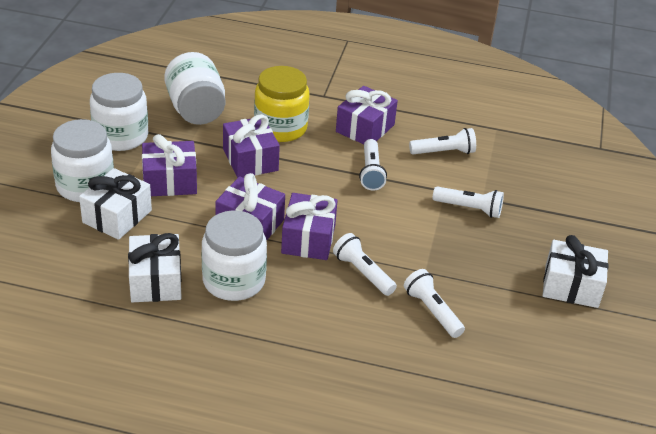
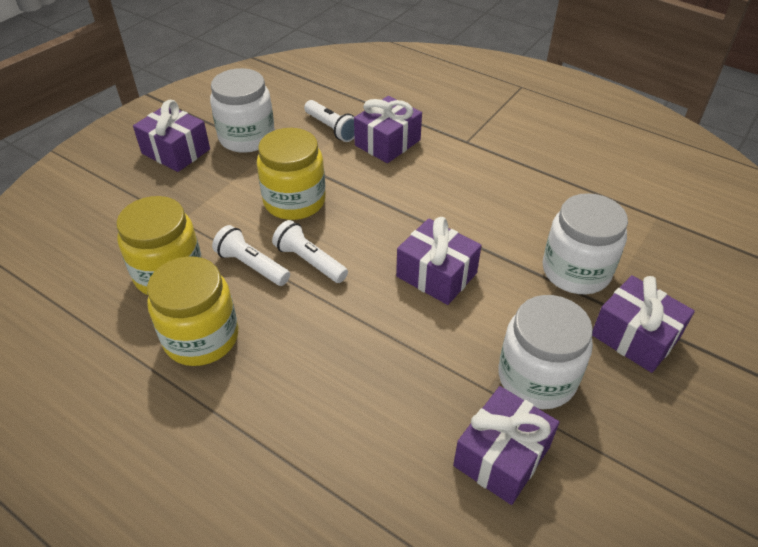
white flashlight: [333,233,397,296] [359,139,387,191] [404,269,465,338] [409,128,476,154] [433,186,504,218] = 5 -> [212,225,290,286] [272,220,348,283] [304,100,354,142] = 3
white gift: [79,168,152,240] [128,233,182,302] [542,235,608,308] = 3 -> none = 0
white jar: [51,119,114,202] [90,73,148,151] [164,52,225,125] [201,210,267,301] = 4 -> [210,68,275,153] [498,295,593,409] [543,193,628,294] = 3
yellow jar: [254,66,310,142] = 1 -> [116,196,202,295] [147,256,238,366] [257,128,326,220] = 3

